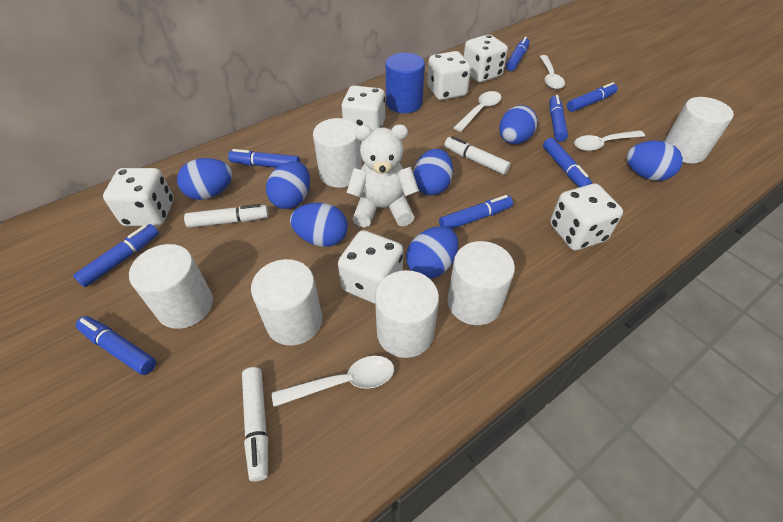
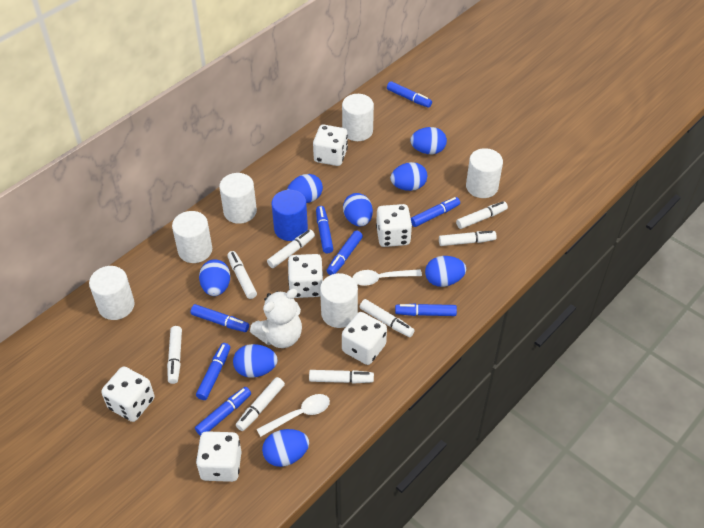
blue egg: [177,158,232,200] [266,161,310,209] [290,203,348,247] [406,226,458,279] [413,149,453,195] [499,105,538,144] [627,141,683,181] = 7 -> [199,260,230,296] [233,344,278,378] [262,429,309,467] [287,174,323,203] [343,193,373,227] [390,162,427,191] [410,127,447,154] [425,256,466,287] = 8
white marker: [184,204,269,228] [242,367,268,481] [444,136,511,175] = 3 -> [167,326,182,384] [227,251,257,299] [236,377,285,431] [267,230,315,268] [309,370,374,384] [360,299,415,337] [439,231,497,246] [456,201,508,229] = 8
white spoon: [272,356,394,407] [454,91,501,132] [540,55,565,89] [574,130,645,151] = 4 -> [256,394,330,437] [352,269,422,286] = 2

